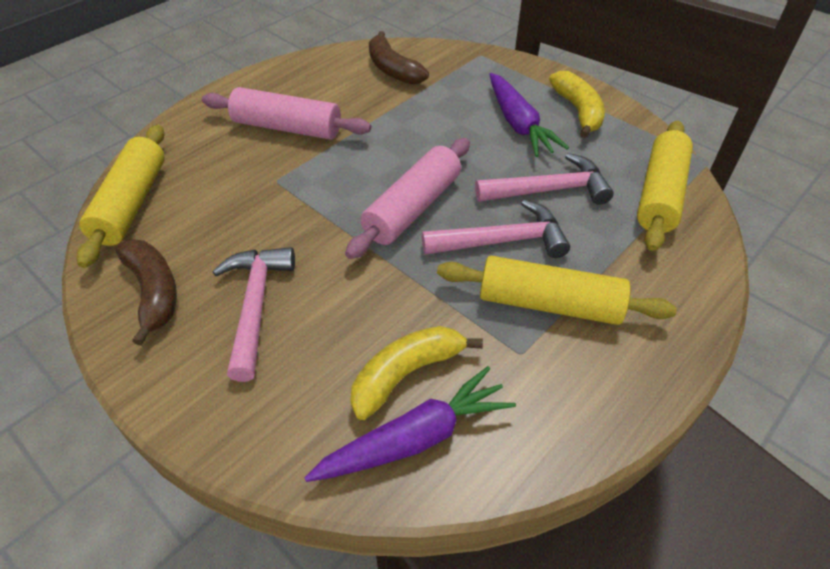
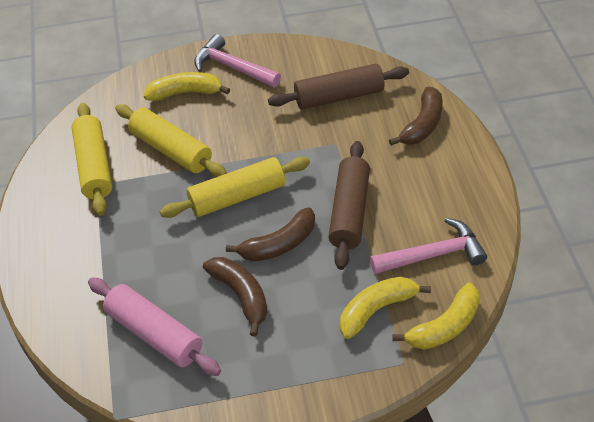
brown banana: [115,240,177,346] [369,31,429,84] = 2 -> [203,257,267,336] [226,207,315,262] [389,87,442,146] = 3
brown rolling pin: none = 0 -> [268,64,409,109] [328,141,370,270] = 2
pink hammer: [213,247,295,382] [422,200,570,258] [475,153,614,205] = 3 -> [194,34,281,88] [370,218,487,274] = 2
pink rolling pin: [202,87,371,140] [345,138,470,259] = 2 -> [88,277,221,376] = 1
purple carrot: [304,366,516,482] [489,73,569,157] = 2 -> none = 0
yellow banana: [350,326,483,420] [549,71,605,138] = 2 -> [144,72,230,101] [340,277,431,339] [392,283,480,350] = 3

